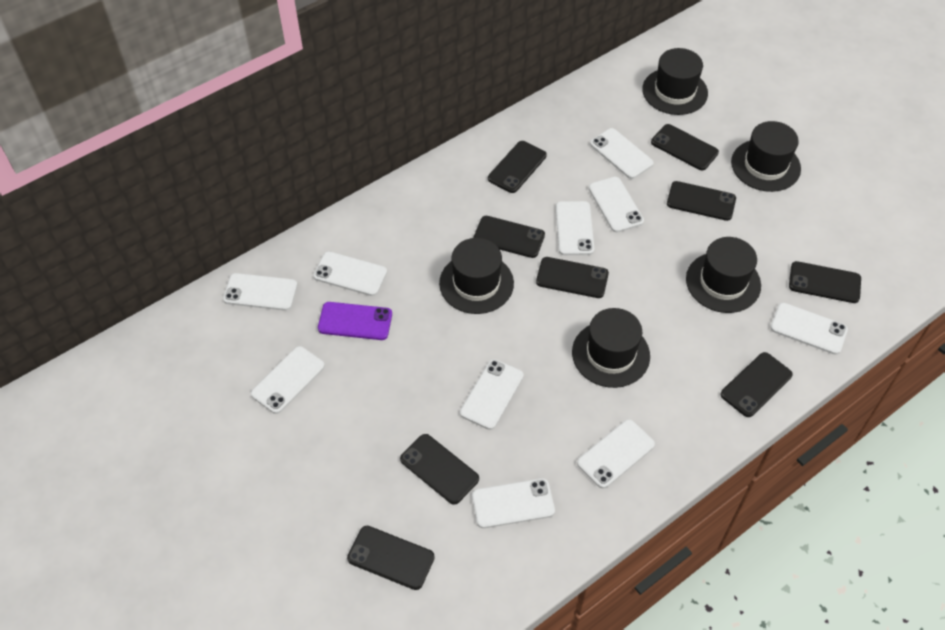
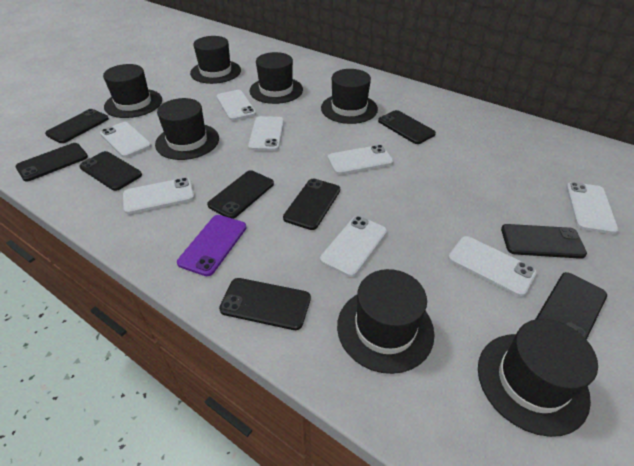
black hat: [439,238,514,314] [572,308,650,388] [642,48,708,115] [686,237,761,313] [731,121,801,192] = 5 -> [103,64,162,118] [155,98,219,160] [190,36,241,84] [249,52,303,104] [321,69,378,124] [337,269,434,374] [478,319,598,437] = 7
white phone: [223,273,297,311] [251,346,325,414] [313,252,387,296] [460,359,524,430] [472,478,555,528] [555,201,594,255] [577,419,655,489] [589,177,644,232] [590,128,654,179] [770,303,848,355] = 10 -> [100,122,152,158] [123,177,195,214] [217,90,256,120] [248,116,284,151] [320,216,387,277] [328,145,393,175] [448,236,537,297] [566,182,618,234] = 8

